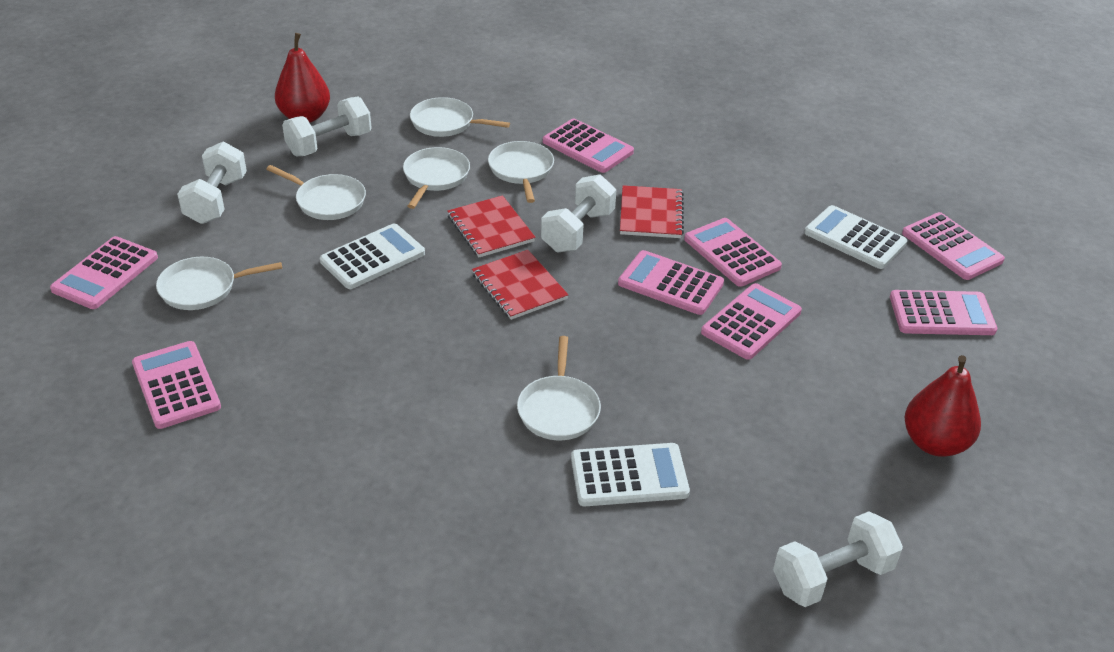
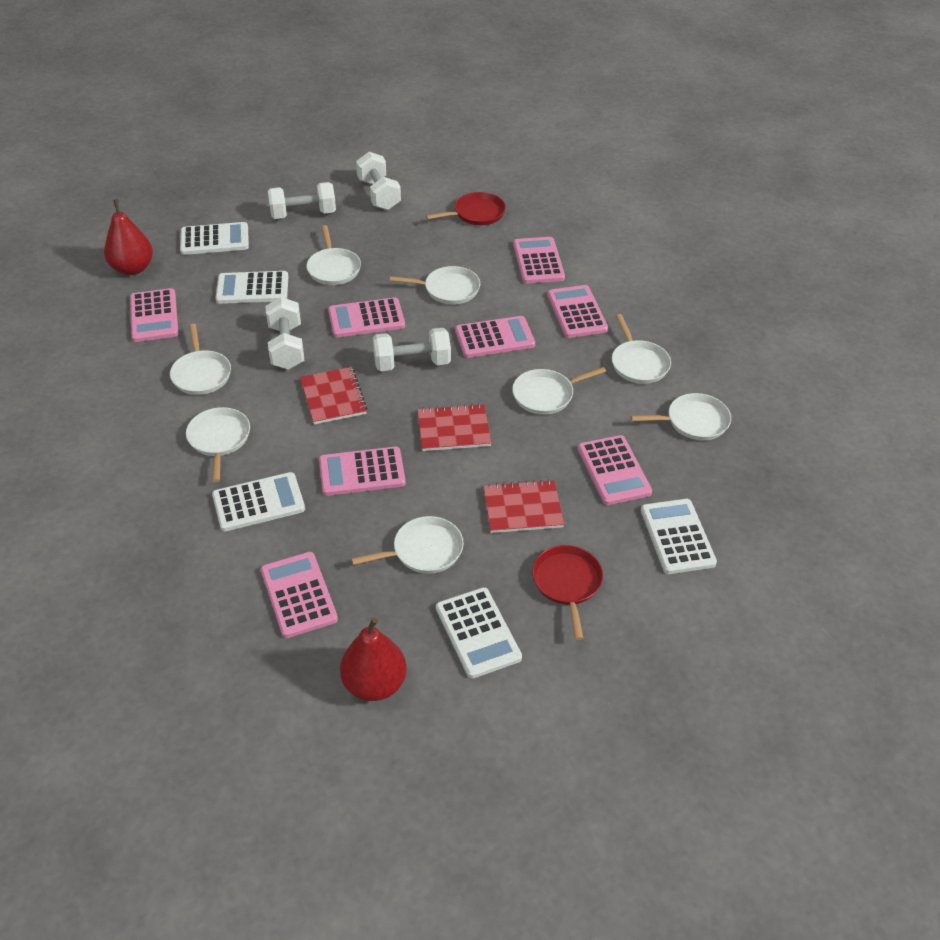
red pan: none = 0 -> [426,192,506,225] [532,545,603,640] = 2
white calculator: [320,224,425,289] [571,443,690,506] [804,205,907,269] = 3 -> [180,222,249,255] [212,472,305,532] [216,271,288,304] [436,587,522,679] [641,499,717,574] = 5
white pan: [156,257,282,310] [266,165,366,220] [403,147,470,209] [410,97,510,137] [488,141,554,203] [517,336,601,440] = 6 -> [170,324,231,395] [186,407,250,482] [306,225,361,285] [351,516,464,574] [390,266,480,304] [512,367,606,415] [612,314,671,384] [631,393,731,440] = 8

